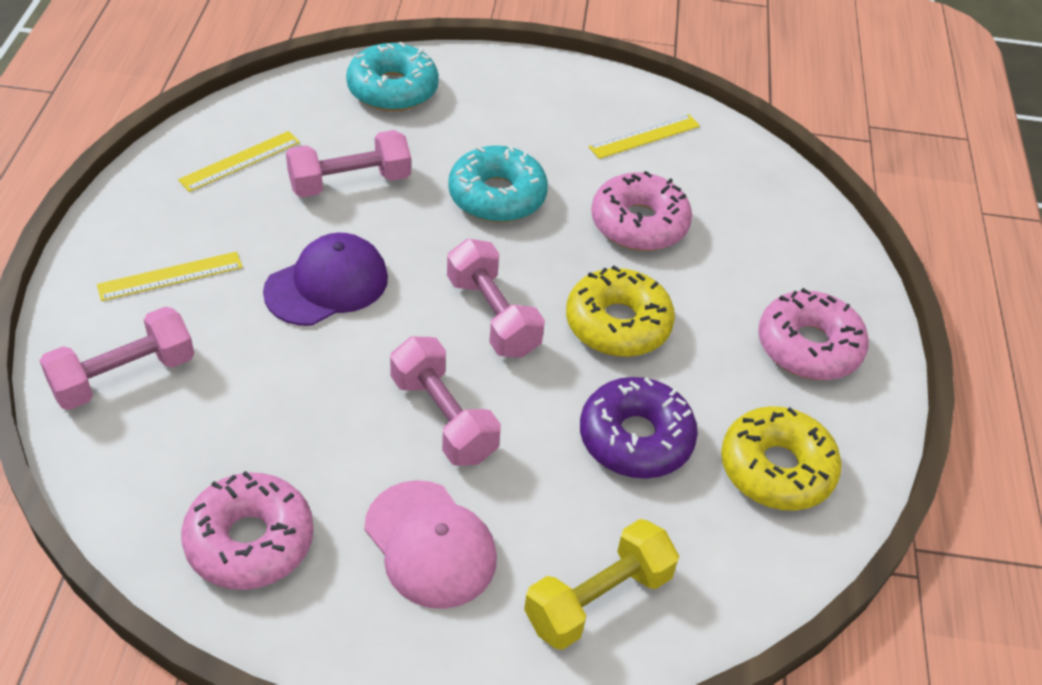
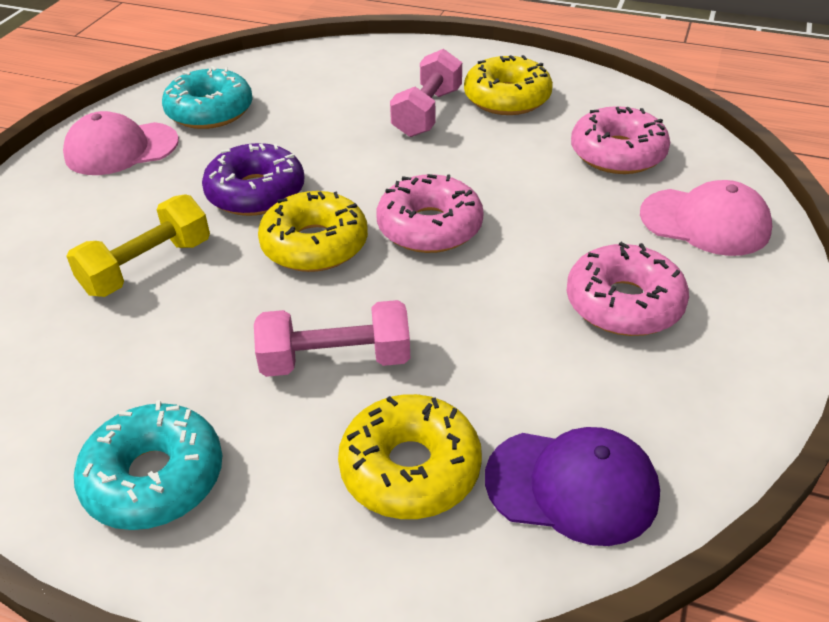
pink cap: [364,480,497,609] = 1 -> [63,111,179,175] [640,180,772,256] = 2
pink dumbbell: [39,306,194,410] [286,130,411,198] [390,336,501,466] [447,238,545,358] = 4 -> [254,300,410,377] [390,49,462,137] = 2
yellow donut: [566,266,675,357] [721,406,842,511] = 2 -> [258,191,368,272] [338,394,482,519] [464,55,553,115] = 3
yellow ruler: [97,252,243,301] [178,131,300,192] [588,114,700,159] = 3 -> none = 0

